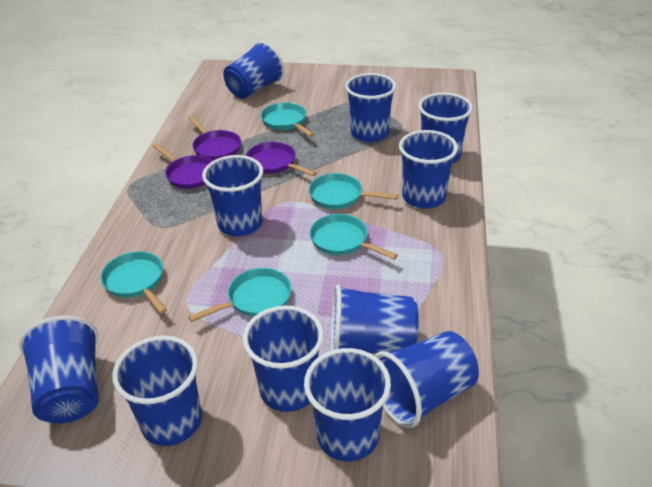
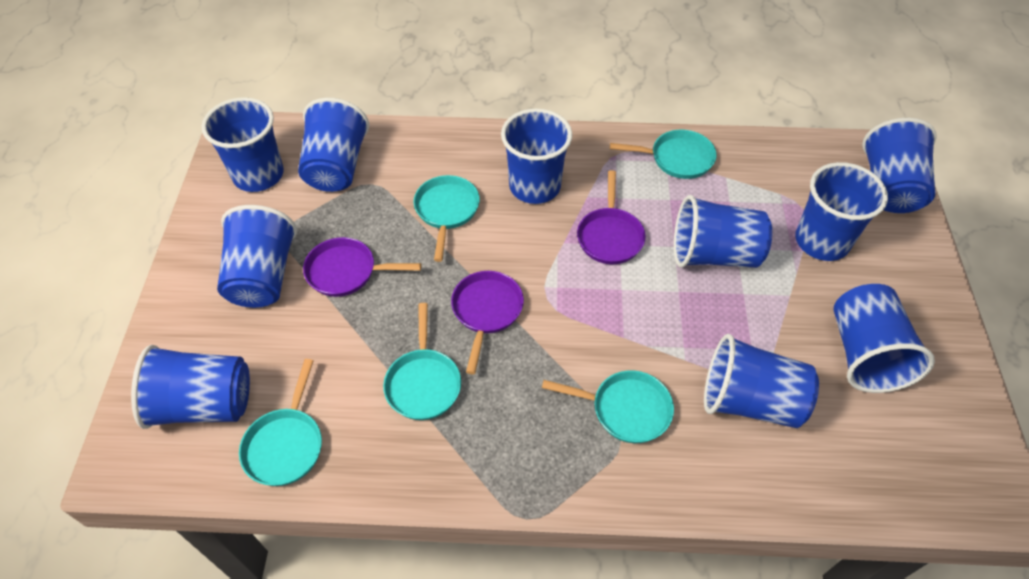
blue cup: [19,316,99,424] [112,336,202,446] [202,155,263,236] [223,41,284,99] [243,306,324,412] [304,348,391,461] [331,285,419,353] [345,73,396,142] [374,331,479,428] [399,130,458,209] [418,92,473,163] = 11 -> [131,345,250,429] [202,97,284,192] [217,205,297,308] [298,98,369,192] [501,109,572,204] [674,195,772,268] [704,334,819,428] [795,162,888,261] [833,284,935,393] [862,118,937,213] = 10

